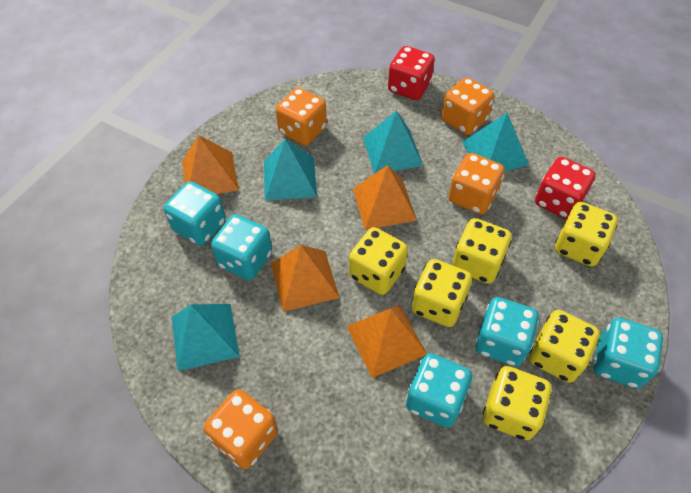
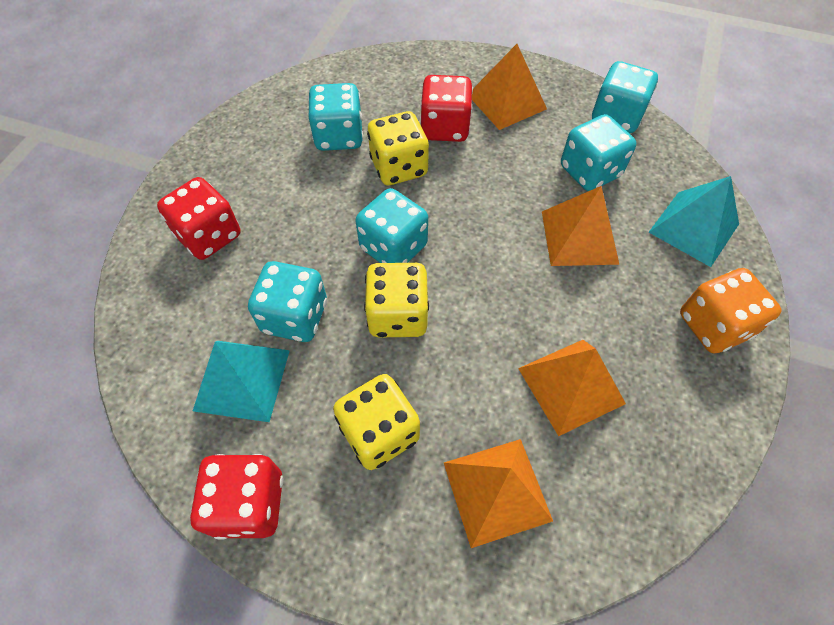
orange dice: [204,389,278,469] [276,88,327,146] [441,77,494,135] [449,153,505,215] = 4 -> [680,268,781,354] = 1
red dice: [388,46,435,100] [535,157,596,219] = 2 -> [157,177,241,260] [190,454,283,540] [420,75,473,142] = 3
turquoise pyramid: [172,304,240,371] [264,139,317,201] [363,110,423,174] [462,113,529,172] = 4 -> [193,341,290,422] [649,176,739,267] = 2
yellow dice: [349,227,408,295] [412,259,472,327] [452,218,512,284] [483,366,552,440] [529,310,600,383] [555,202,618,267] = 6 -> [333,374,420,470] [364,263,429,337] [367,111,429,185] = 3

